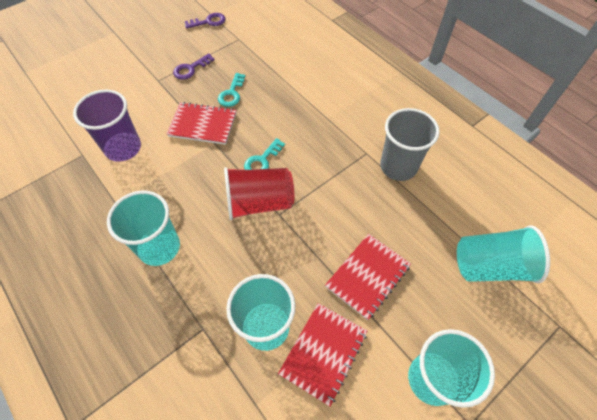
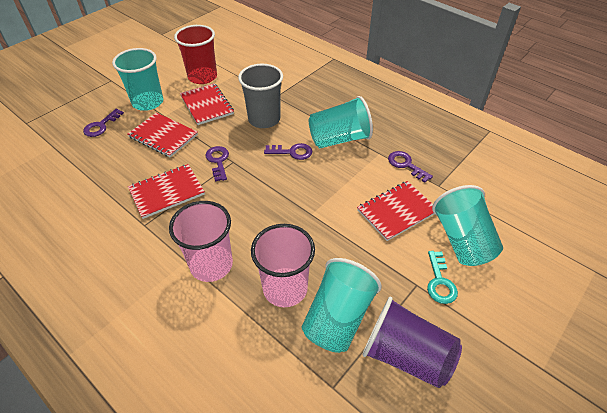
pink cup: none = 0 -> [169,201,233,282] [251,224,315,307] = 2
purple key: [173,53,215,80] [185,13,226,29] = 2 -> [83,109,124,137] [205,146,229,181] [264,143,312,160] [388,151,433,183] = 4
red notebook: [167,102,237,145] [278,303,367,407] [325,234,411,320] = 3 -> [128,113,198,157] [128,164,205,219] [180,83,234,125] [357,181,434,241] = 4
turquoise key: [218,73,245,107] [244,138,285,170] = 2 -> [427,251,458,304] = 1

